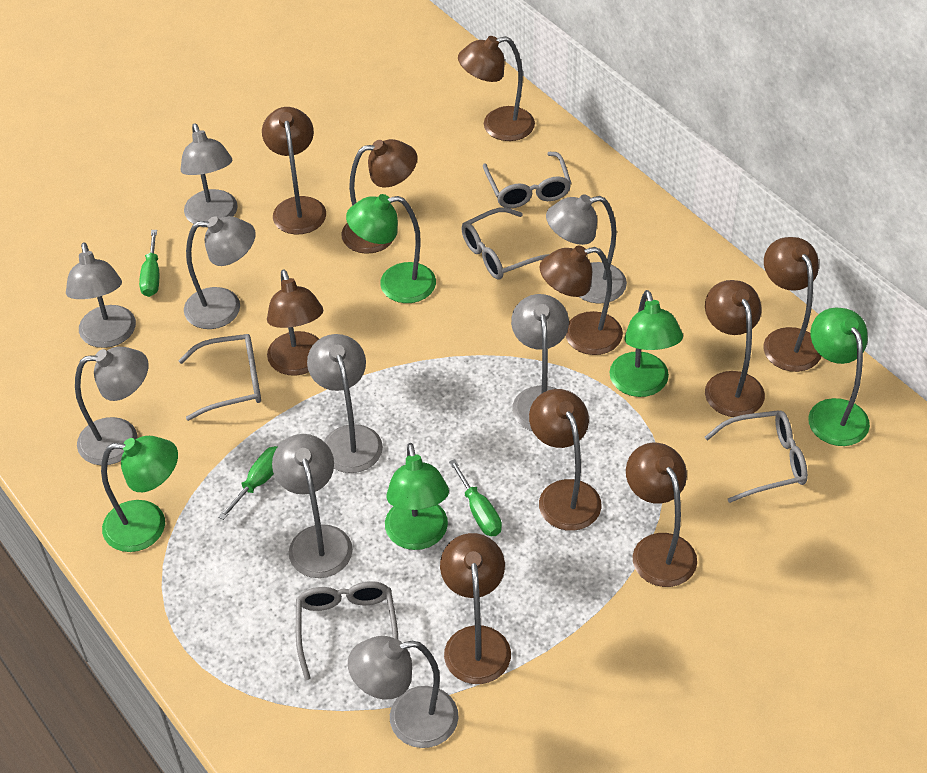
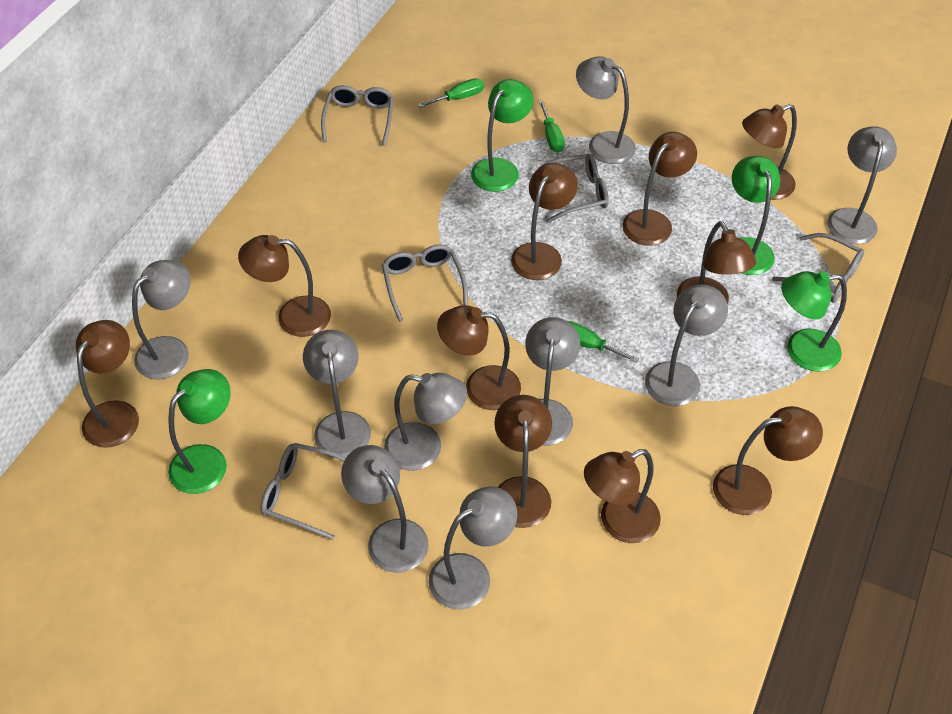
green lamp: [101,436,178,552] [346,194,436,303] [385,443,449,550] [609,290,683,397] [808,307,870,446] = 5 -> [168,369,231,494] [471,79,534,192] [732,156,780,275] [781,271,847,371] = 4

